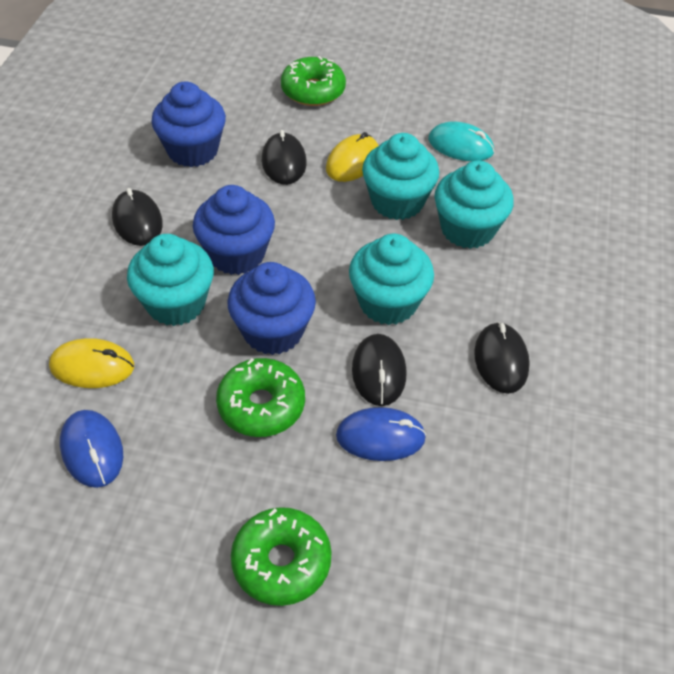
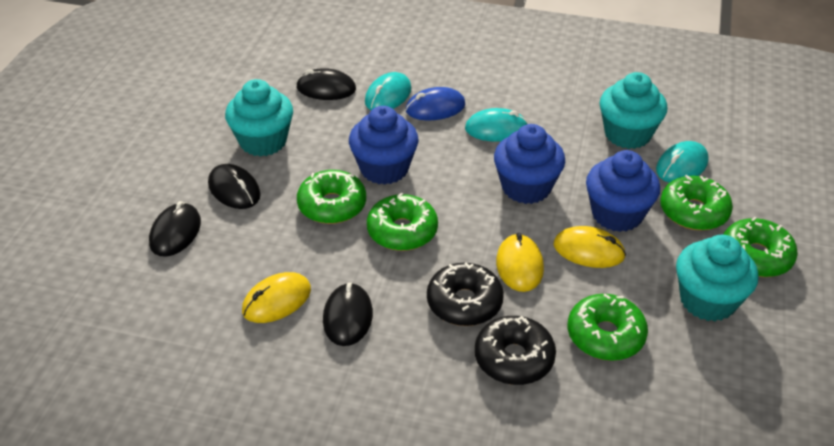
black donut: none = 0 -> [427,263,504,326] [475,316,556,385] = 2
blue mouse: [60,410,123,488] [336,407,426,461] = 2 -> [406,87,466,120] = 1
green donut: [216,358,305,437] [231,507,332,606] [281,56,346,106] = 3 -> [297,170,366,224] [367,193,438,251] [568,294,648,361] [660,175,733,231] [723,217,798,277] = 5
turquoise cupcake: [127,234,214,326] [349,234,434,325] [362,133,439,220] [434,160,514,249] = 4 -> [225,79,293,156] [600,72,667,149] [676,235,759,321] = 3
turquoise mouse: [428,121,494,161] = 1 -> [365,72,411,110] [465,108,528,142] [656,141,709,183] = 3
yellow mouse: [49,338,134,388] [326,132,379,182] = 2 -> [242,272,311,323] [496,233,544,292] [554,226,626,268] = 3

